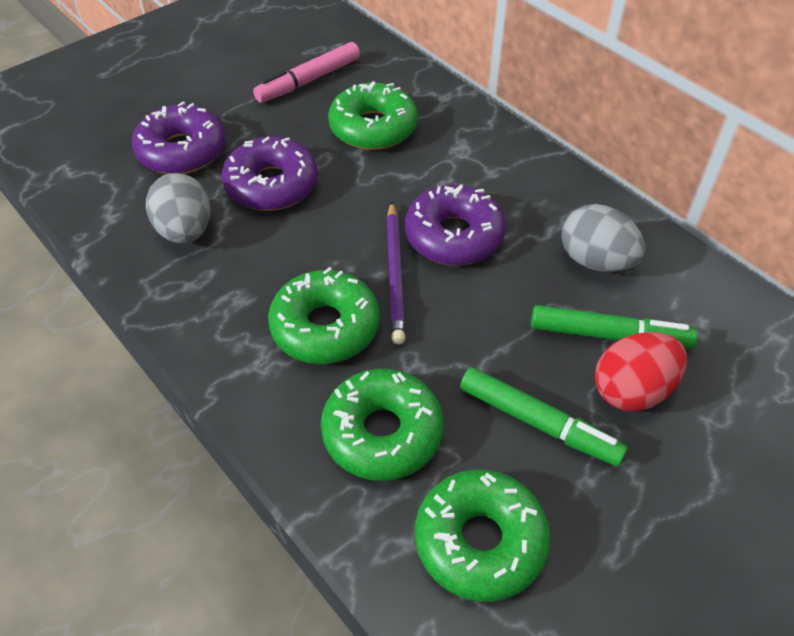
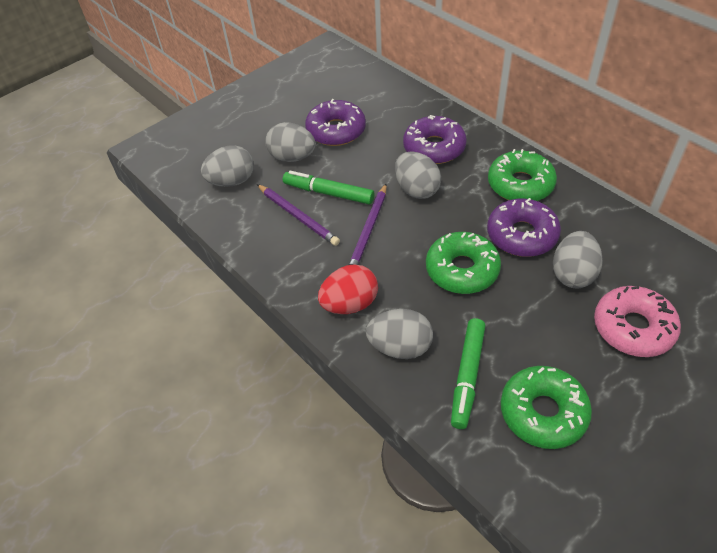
green donut: [268,267,380,364] [321,369,443,481] [328,81,418,150] [415,469,550,602] = 4 -> [426,232,501,294] [488,149,557,201] [501,366,592,449] = 3
grey egg: [146,173,211,244] [561,204,645,272] = 2 -> [201,145,254,187] [265,122,316,162] [366,309,433,359] [395,151,441,199] [553,231,603,288] = 5
pink donut: none = 0 -> [594,286,681,357] = 1
pink marker: [253,42,360,103] = 1 -> none = 0
purple pencil: [386,201,406,345] = 1 -> [257,184,340,246] [349,184,387,265] = 2

